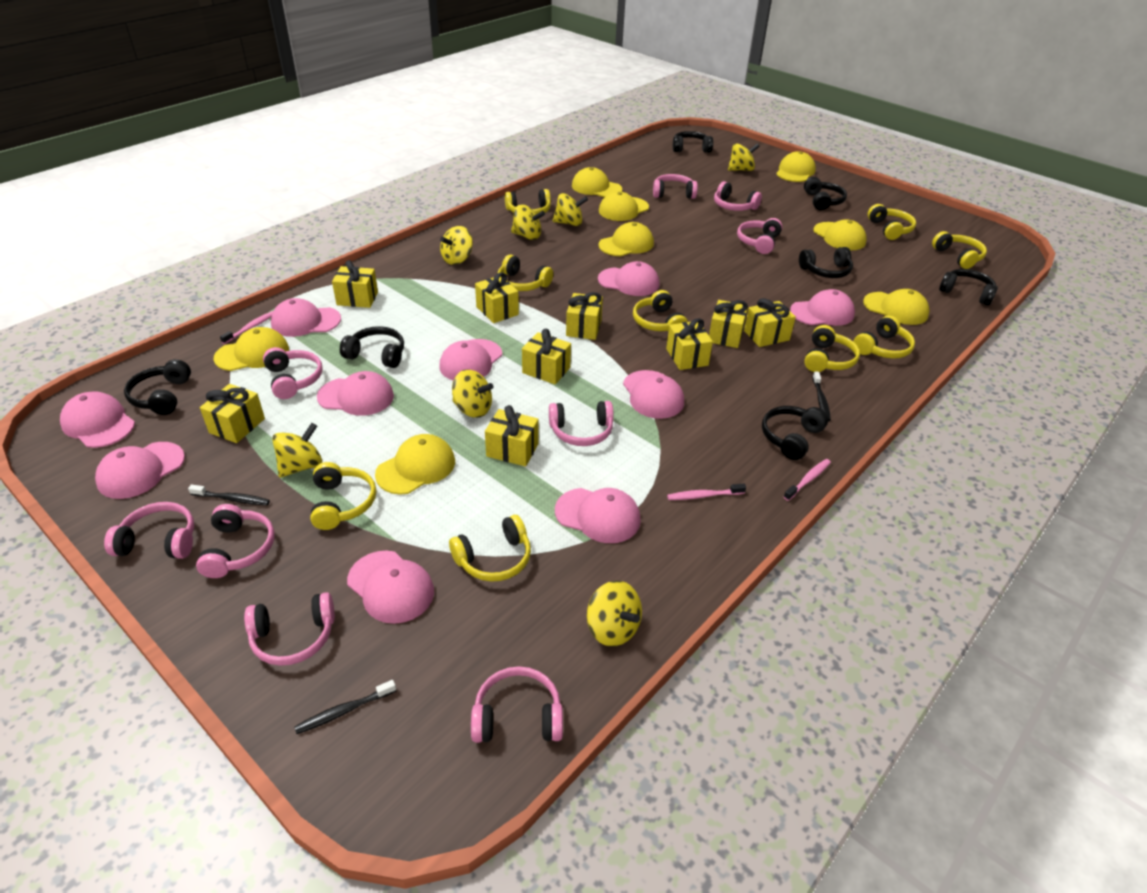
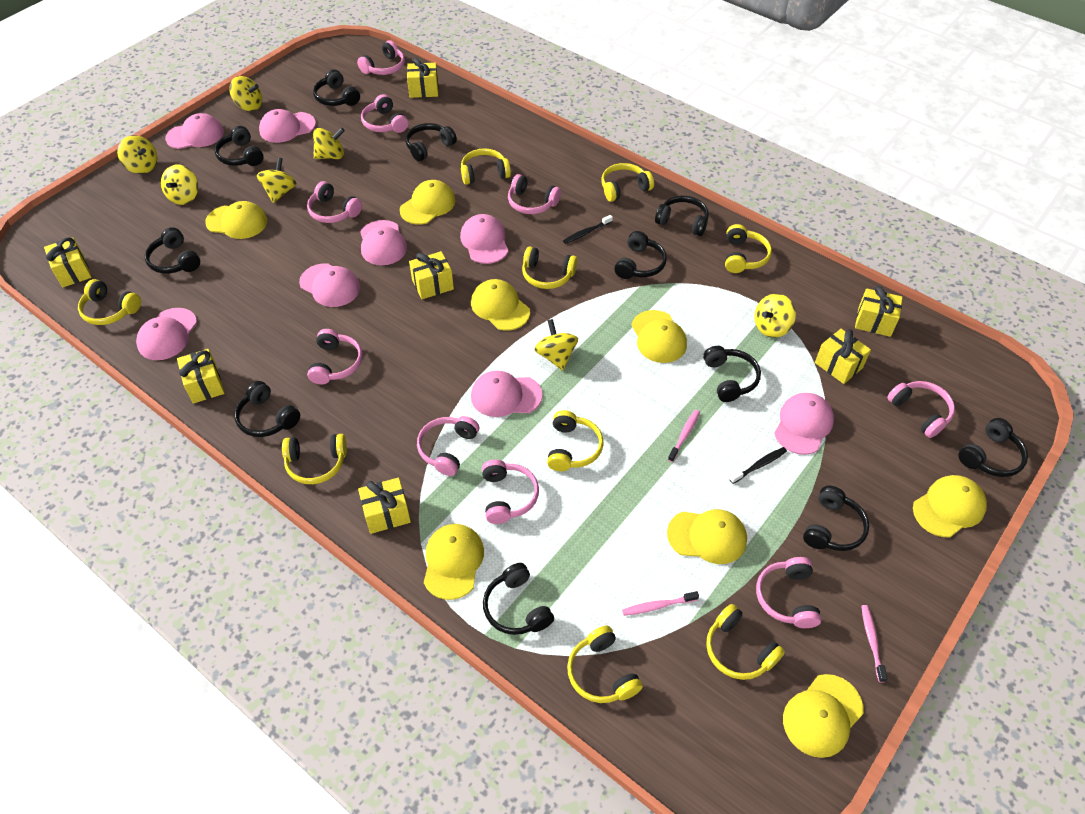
black headphones: [124,359,191,415] [340,326,404,368] [673,131,713,153] [762,406,828,460] [799,247,853,278] [804,177,847,211] [939,269,998,306] = 7 -> [145,227,200,274] [215,126,264,166] [234,381,300,437] [313,70,360,106] [405,123,457,162] [483,563,554,635] [614,231,667,279] [655,196,709,236] [703,346,761,402] [803,486,869,551] [958,418,1028,477] = 11
black toothbrush: [188,484,270,505] [294,680,396,734] [812,372,831,421] = 3 -> [563,215,613,244] [730,447,787,484] = 2
pink cap: [60,391,135,448] [95,442,185,499] [271,298,341,337] [317,371,394,416] [347,551,434,624] [439,339,502,381] [555,488,641,543] [598,261,659,296] [623,370,684,419] [790,289,855,326] = 10 -> [136,308,197,360] [165,113,224,149] [259,109,316,143] [299,263,360,307] [360,220,407,265] [460,214,508,264] [471,371,543,417] [774,393,834,455] = 8
yellow gift: [200,384,265,443] [332,260,378,308] [475,272,519,323] [485,405,539,467] [522,329,571,384] [566,292,603,340] [666,318,713,370] [709,300,748,348] [744,298,796,347] = 9 -> [44,237,92,288] [177,349,224,404] [358,477,411,534] [407,58,439,98] [409,251,454,299] [815,329,871,384] [855,286,903,337] = 7

